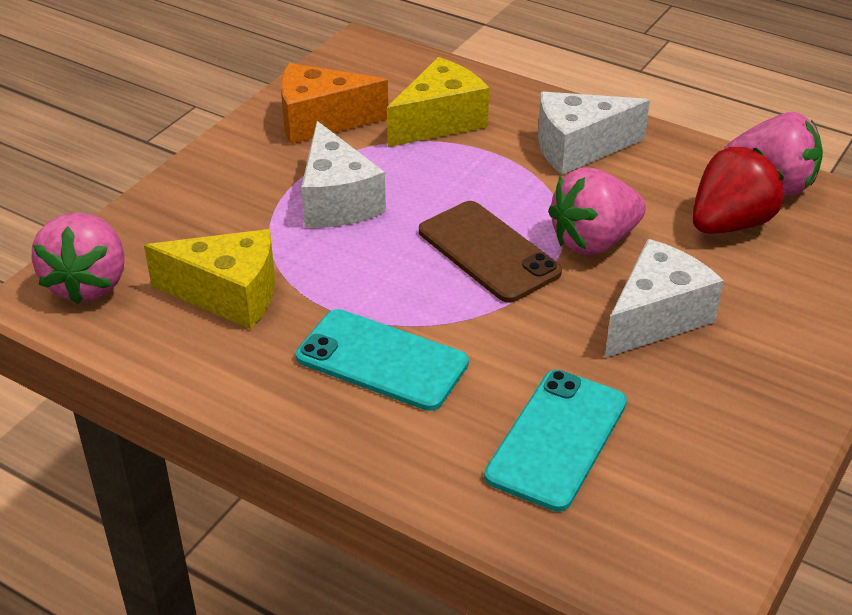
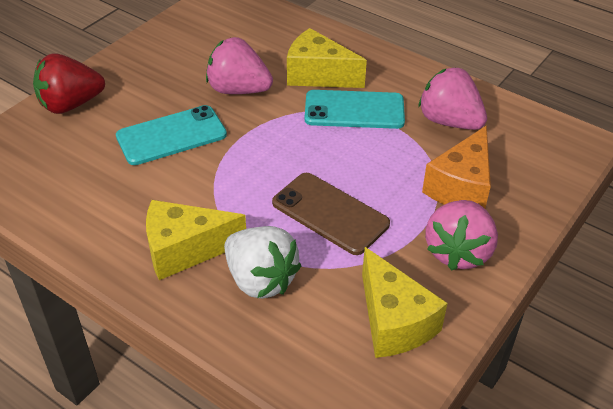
white cheese: [301,121,386,228] [538,92,650,175] [605,239,724,358] = 3 -> none = 0
white strawberry: none = 0 -> [224,226,301,299] = 1
yellow cheese: [144,229,275,329] [387,57,489,147] = 2 -> [146,200,246,280] [287,28,367,88] [362,247,448,358] = 3

